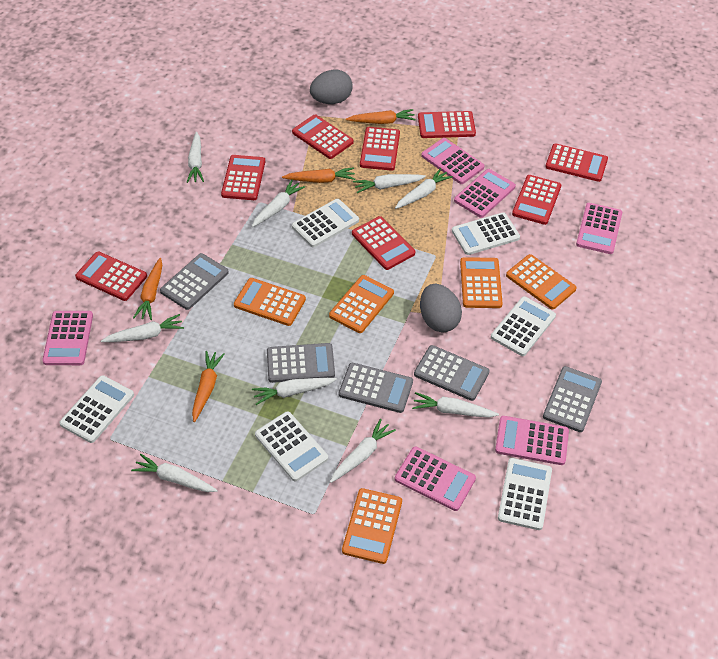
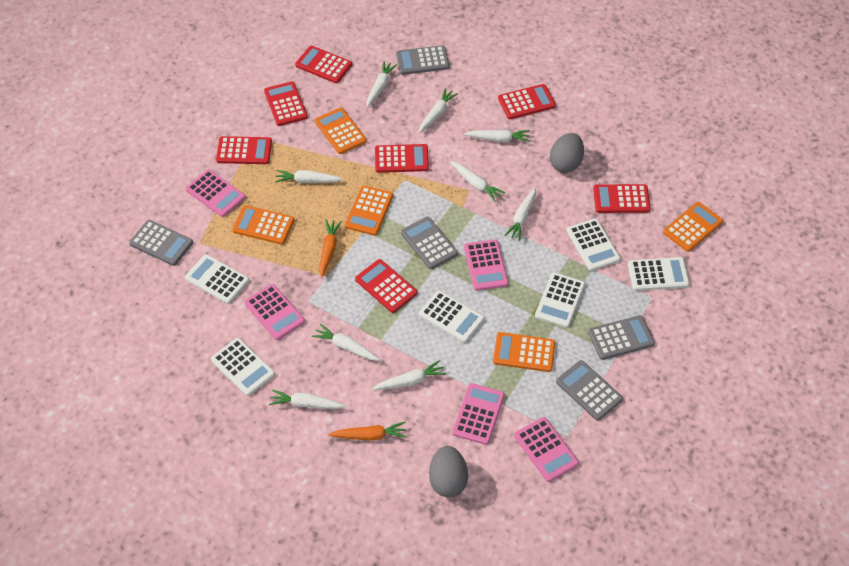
orange carrot: [133,258,162,320] [192,351,225,422] [282,167,355,183] [346,109,416,124] = 4 -> [319,220,342,277] [328,422,407,441] = 2
pink calculator: [42,311,93,365] [395,446,476,511] [421,138,485,184] [454,169,516,218] [495,416,569,465] [576,203,622,254] = 6 -> [186,170,246,217] [245,284,305,340] [452,383,505,445] [464,239,508,291] [514,417,579,482] = 5
red calculator: [75,252,147,301] [221,155,265,200] [292,114,354,159] [352,216,415,270] [360,127,400,171] [418,111,476,138] [512,175,561,225] [545,143,608,182] = 8 -> [216,136,272,164] [264,81,308,126] [295,46,352,83] [355,259,417,313] [375,144,429,173] [498,84,556,119] [593,184,651,213] = 7

